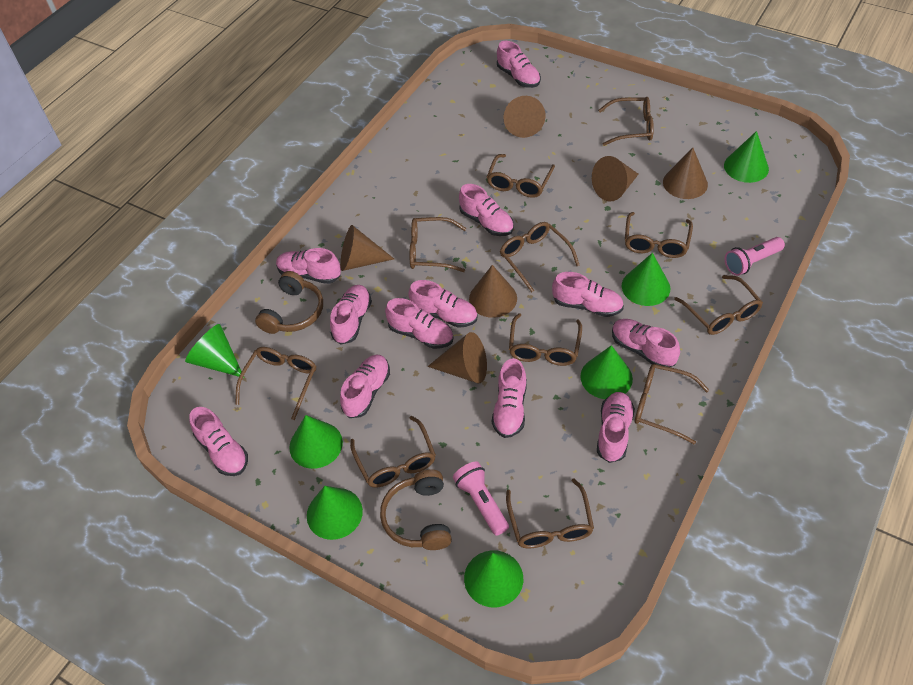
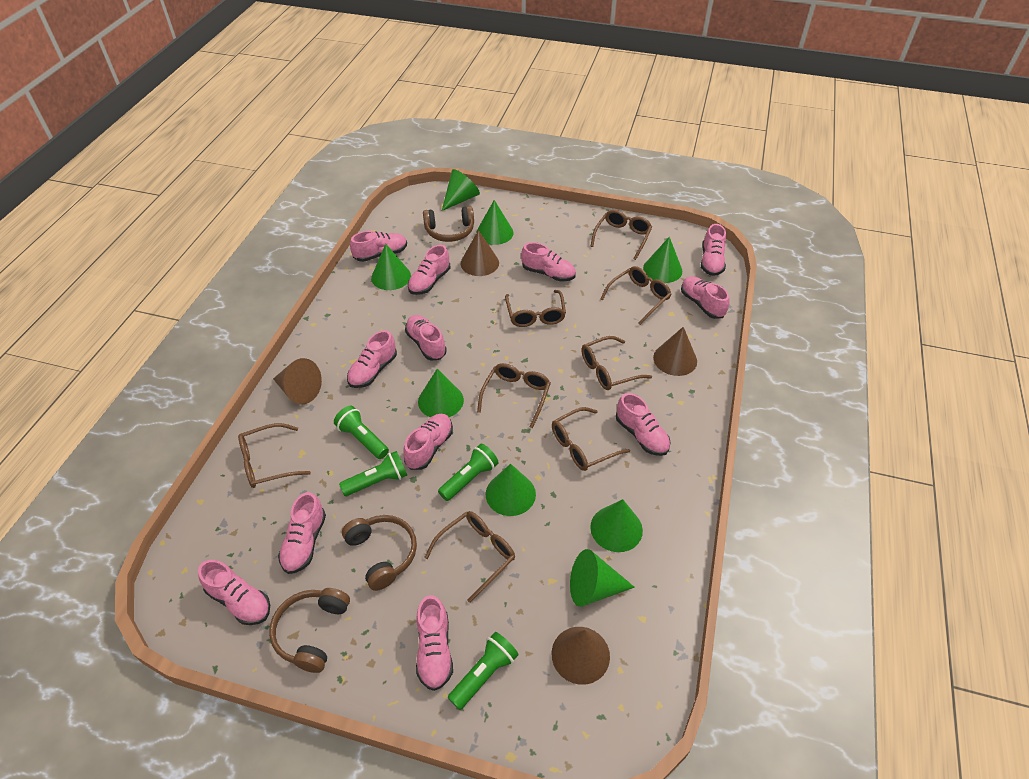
brown cone: [340,225,394,271] [427,332,487,384] [469,265,517,318] [503,96,546,138] [592,156,638,202] [663,148,708,199] = 6 -> [273,358,322,404] [461,230,499,276] [552,627,610,685] [653,327,697,376] = 4
brown glasses: [235,347,316,420] [350,416,436,488] [409,217,466,272] [487,154,555,198] [500,222,580,292] [506,478,594,548] [509,313,582,366] [598,97,654,146] [625,212,693,258] [635,364,709,445] [674,275,763,335] = 11 -> [238,423,311,488] [424,511,515,603] [477,363,551,428] [505,290,566,327] [552,407,630,471] [582,336,652,390] [590,210,652,260] [600,266,672,325] = 8
brown headphones: [255,271,323,334] [380,469,452,550] = 2 -> [269,588,350,673] [342,515,417,591] [423,206,474,242] = 3
green cone: [185,324,244,378] [289,415,343,469] [307,486,363,540] [464,550,523,607] [580,345,633,399] [622,253,670,306] [724,131,769,183] = 7 -> [371,244,411,290] [418,369,464,417] [442,169,480,211] [476,200,513,245] [486,464,536,516] [570,549,635,607] [590,499,643,552] [643,237,682,283] = 8
green flashlight: none = 0 -> [334,406,389,459] [339,451,407,496] [438,444,499,501] [448,632,519,710] = 4
pink flashlight: [453,461,509,536] [725,237,785,276] = 2 -> none = 0

